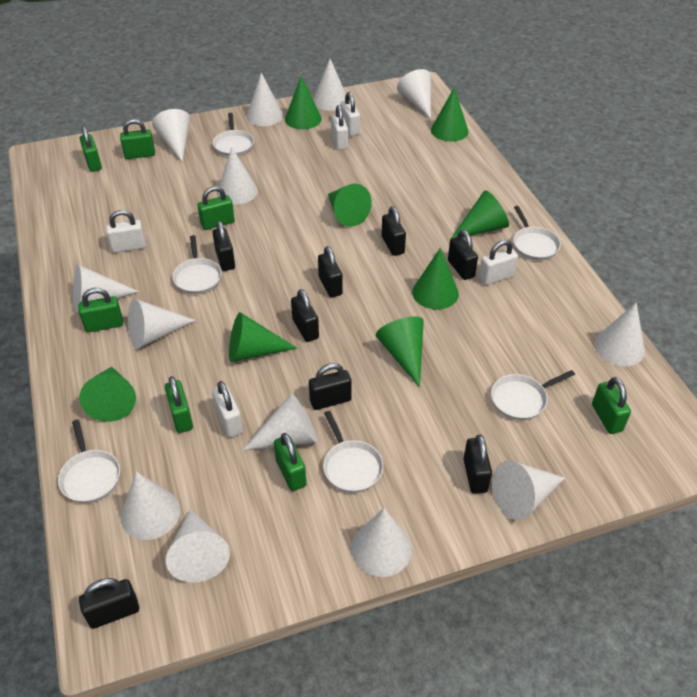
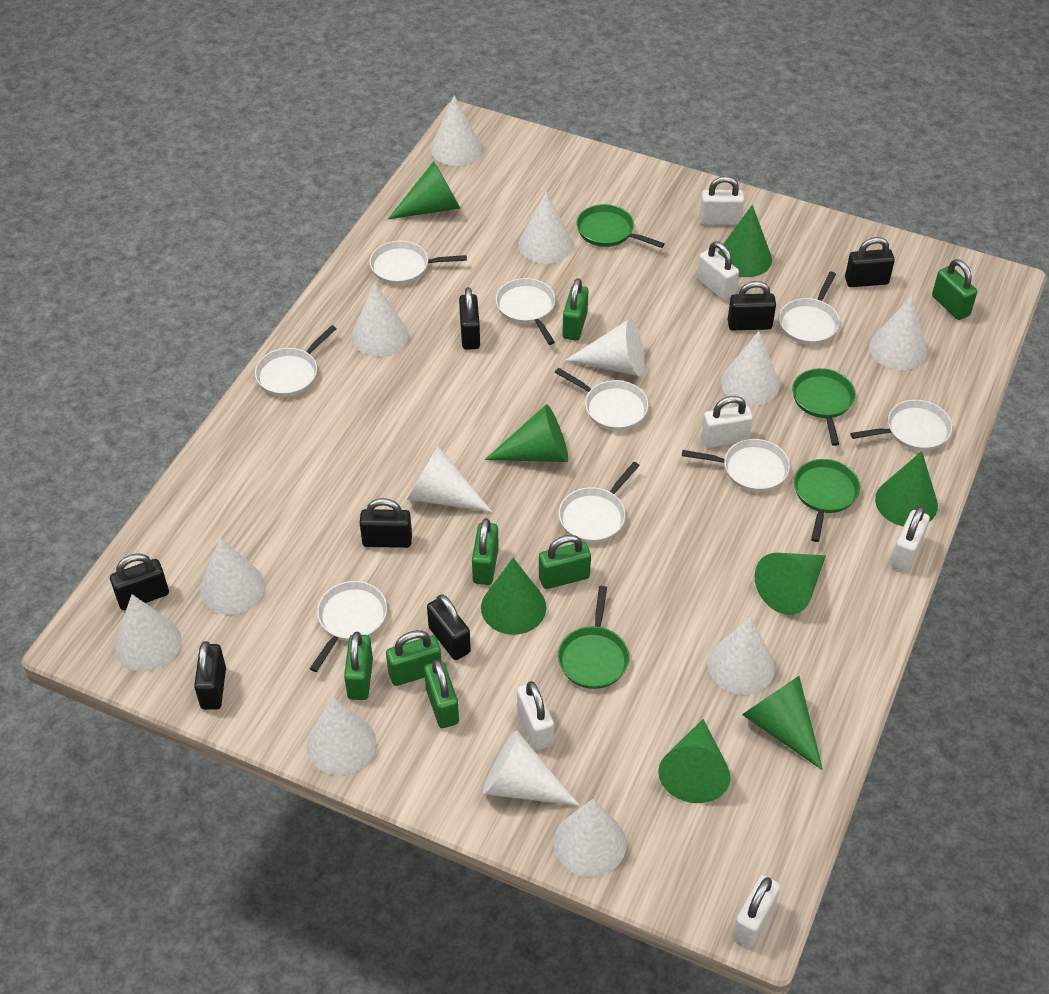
black padlock: [79,578,139,629] [212,221,235,271] [291,289,319,342] [309,363,352,410] [318,246,343,298] [381,206,406,256] [448,230,478,280] [464,435,492,494] = 8 -> [110,553,169,610] [194,641,226,710] [360,498,412,548] [427,594,471,660] [459,287,480,350] [728,281,776,330] [845,237,895,287] = 7
green pan: none = 0 -> [558,586,629,689] [576,204,665,248] [792,368,856,446] [794,459,860,542] = 4
white padlock: [106,210,146,253] [212,381,243,437] [331,105,348,150] [340,92,360,136] [479,240,518,285] = 5 -> [517,681,554,750] [697,241,739,301] [699,176,744,225] [701,396,753,448] [732,875,781,948] [891,506,930,572] = 6
white pan: [58,420,120,503] [172,235,222,294] [213,113,254,156] [323,411,383,493] [491,370,575,420] [513,206,561,260] = 6 -> [255,325,337,397] [310,581,387,672] [370,241,467,285] [496,278,555,345] [555,368,648,431] [559,462,640,543] [682,439,790,492] [779,272,840,345] [850,400,952,451] = 9

